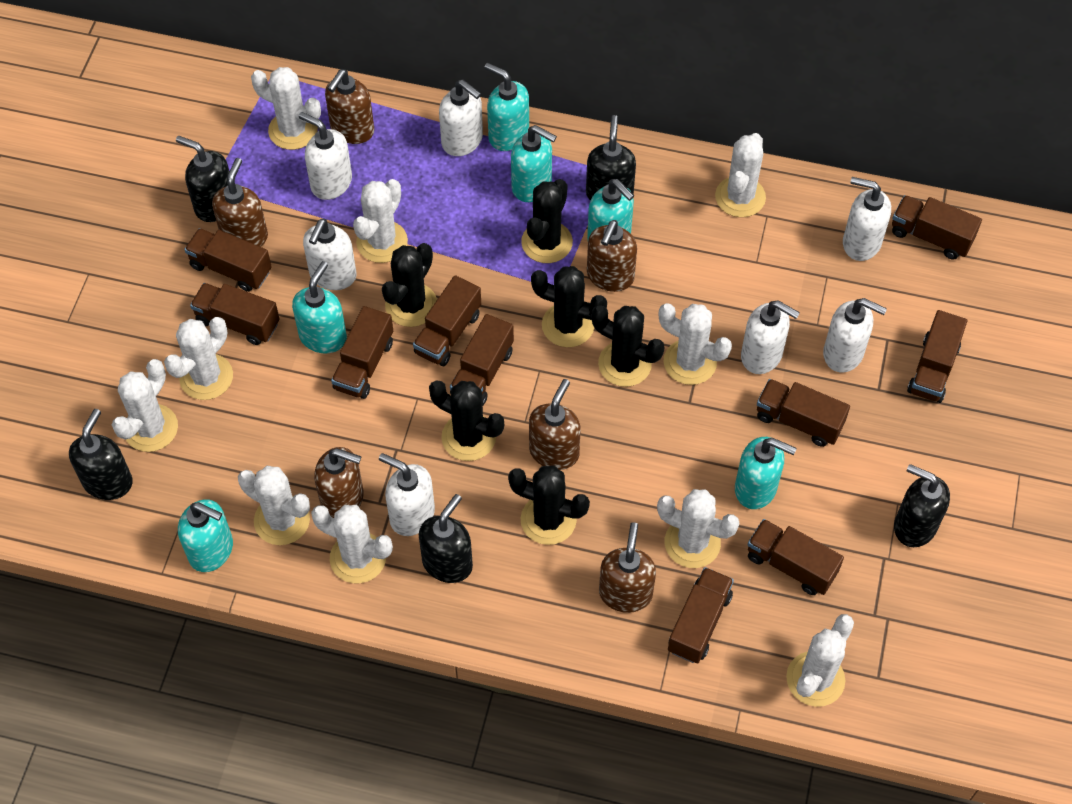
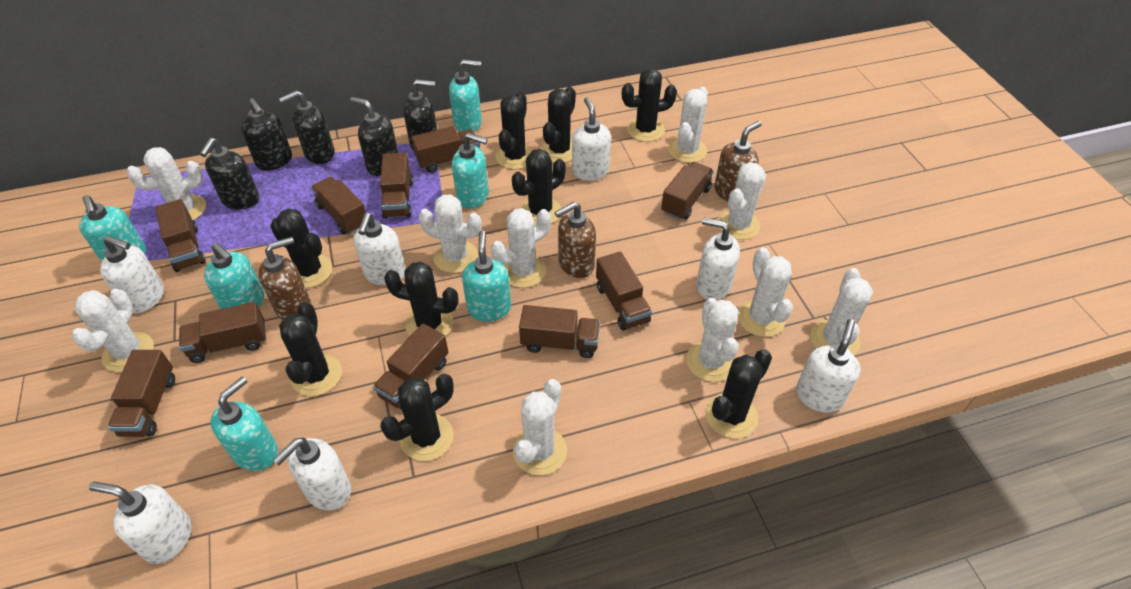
black cactus: [382,243,437,327] [429,380,504,461] [508,465,590,545] [521,179,573,263] [531,266,607,347] [591,305,665,387] = 6 -> [270,209,332,288] [279,302,342,396] [380,374,454,461] [384,262,459,337] [496,92,533,170] [512,149,566,226] [540,87,576,162] [622,69,677,142] [705,349,772,438] = 9
brown soap dispenser: [212,158,268,247] [314,447,364,518] [325,70,374,144] [529,379,581,470] [587,220,637,292] [599,522,656,613] = 6 -> [259,237,311,320] [555,202,596,278] [714,121,762,201] = 3

